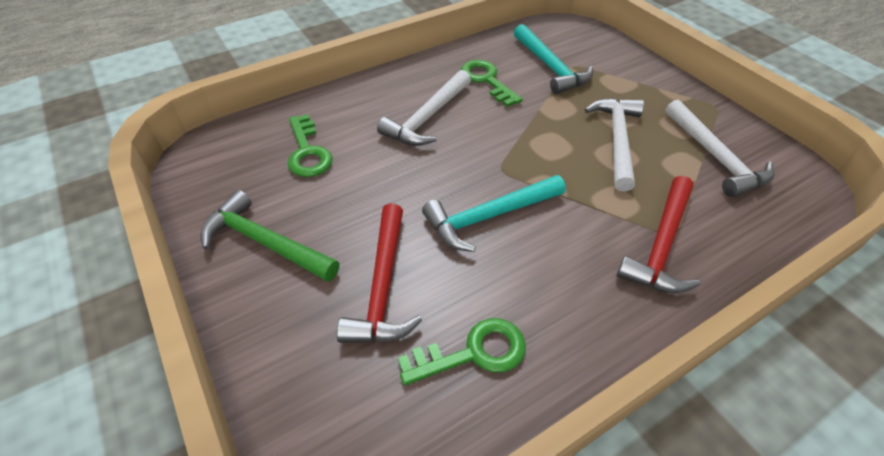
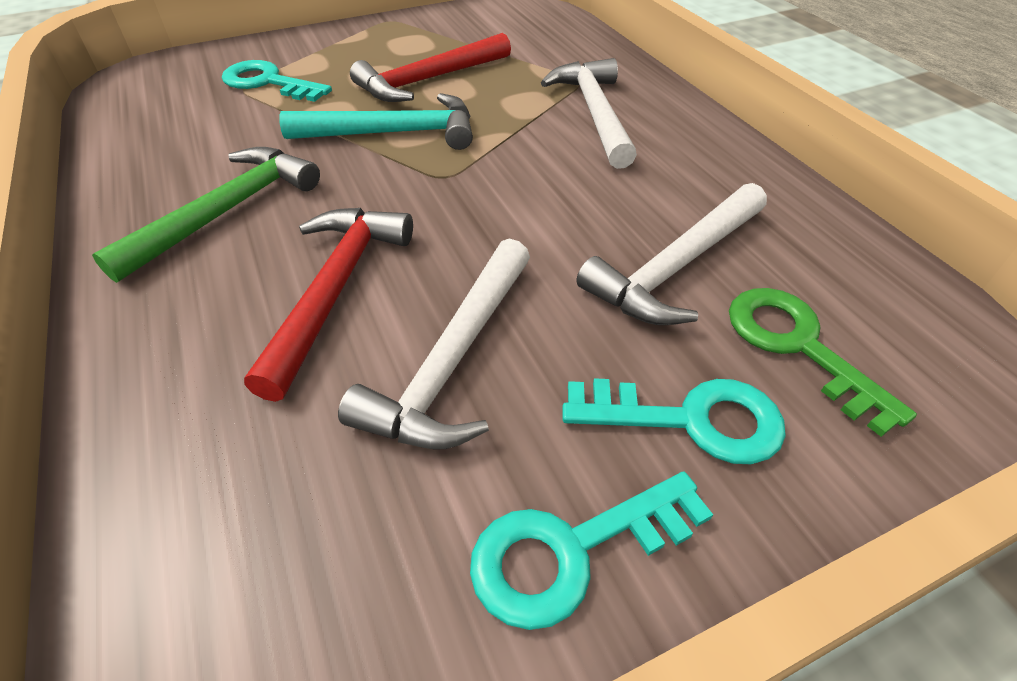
green key: [288,114,333,177] [398,318,526,386] [461,60,523,107] = 3 -> [729,288,917,437] = 1
turquoise hammer: [422,175,566,252] [514,24,593,94] = 2 -> [279,93,473,150] = 1
turquoise key: none = 0 -> [222,60,332,102] [470,471,713,630] [562,378,786,464] = 3

